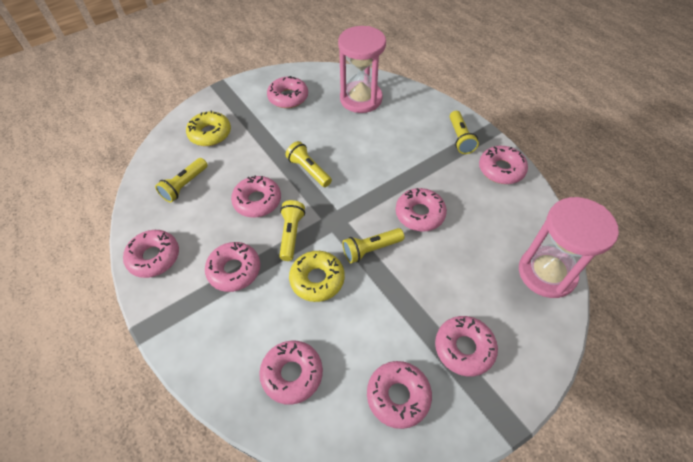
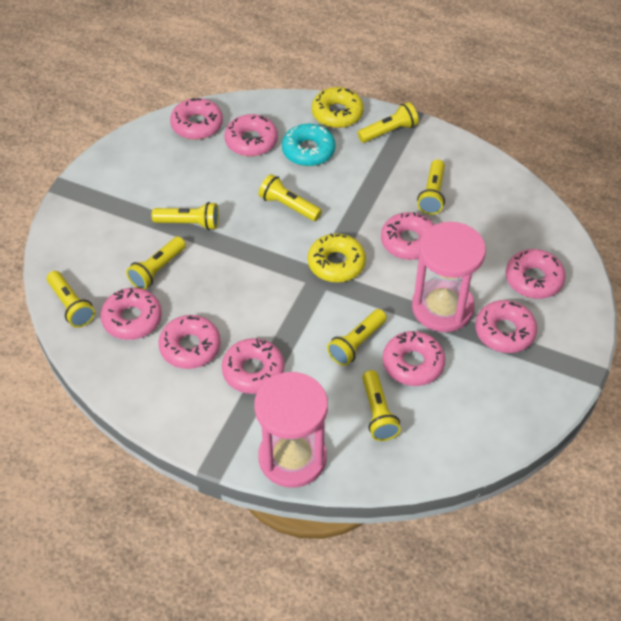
turquoise donut: none = 0 -> [282,124,336,166] = 1
yellow flashlight: [155,158,208,203] [279,200,305,261] [285,141,332,187] [342,228,404,263] [450,111,479,154] = 5 -> [47,271,95,328] [126,236,186,289] [152,202,219,230] [259,174,322,221] [327,309,387,366] [357,102,419,143] [362,370,401,441] [417,159,445,215] = 8

